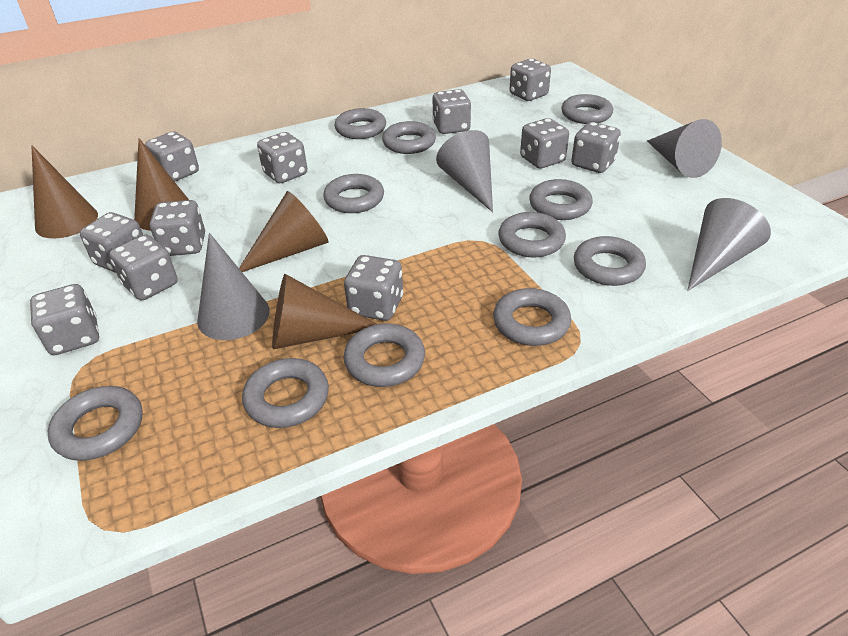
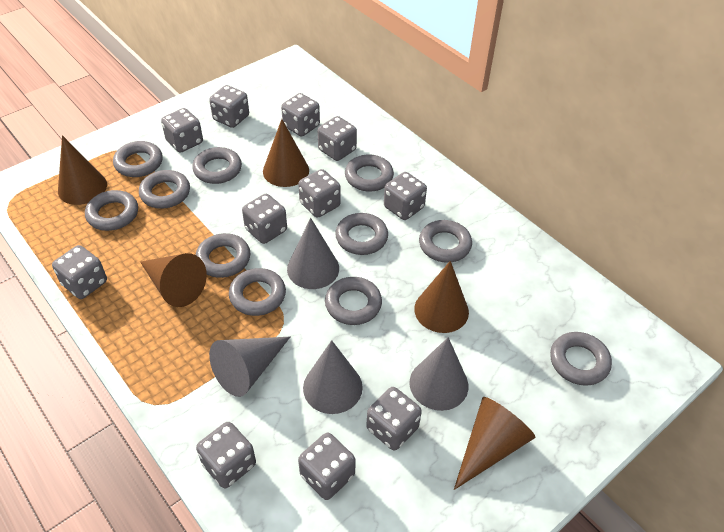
brown cone: [31,145,98,239] [134,138,189,231] [239,191,329,272] [272,274,376,349] = 4 -> [58,135,107,205] [140,253,207,307] [263,119,309,187] [414,261,469,333] [454,397,535,490] = 5

